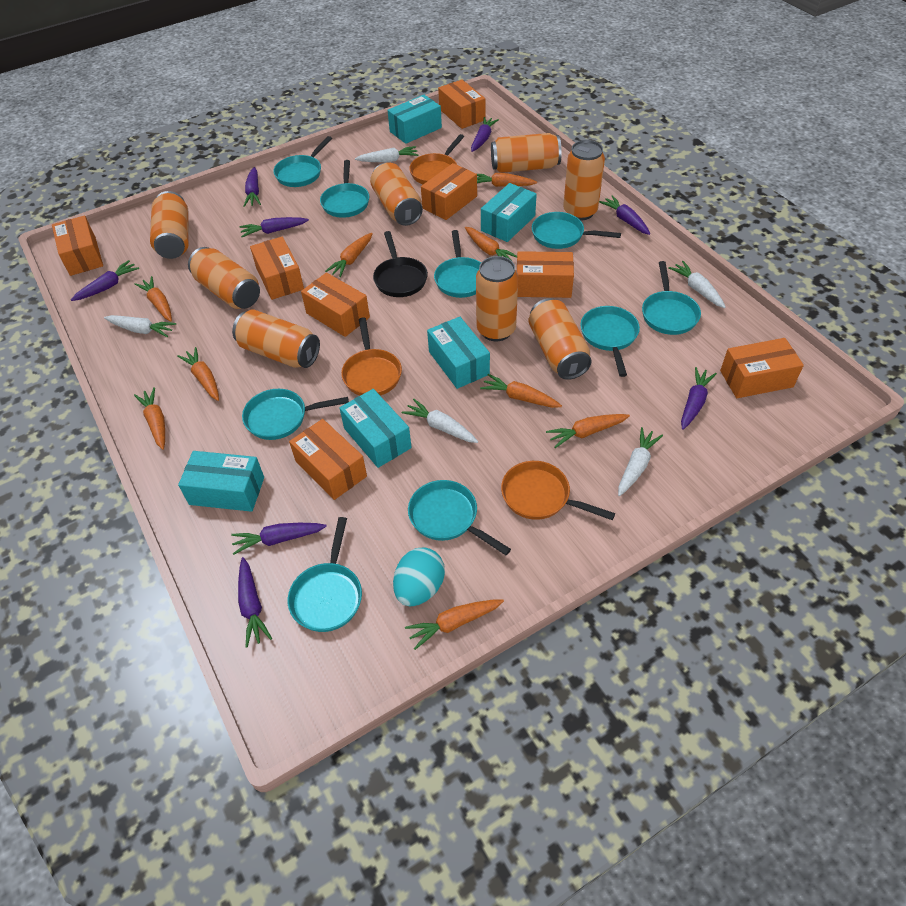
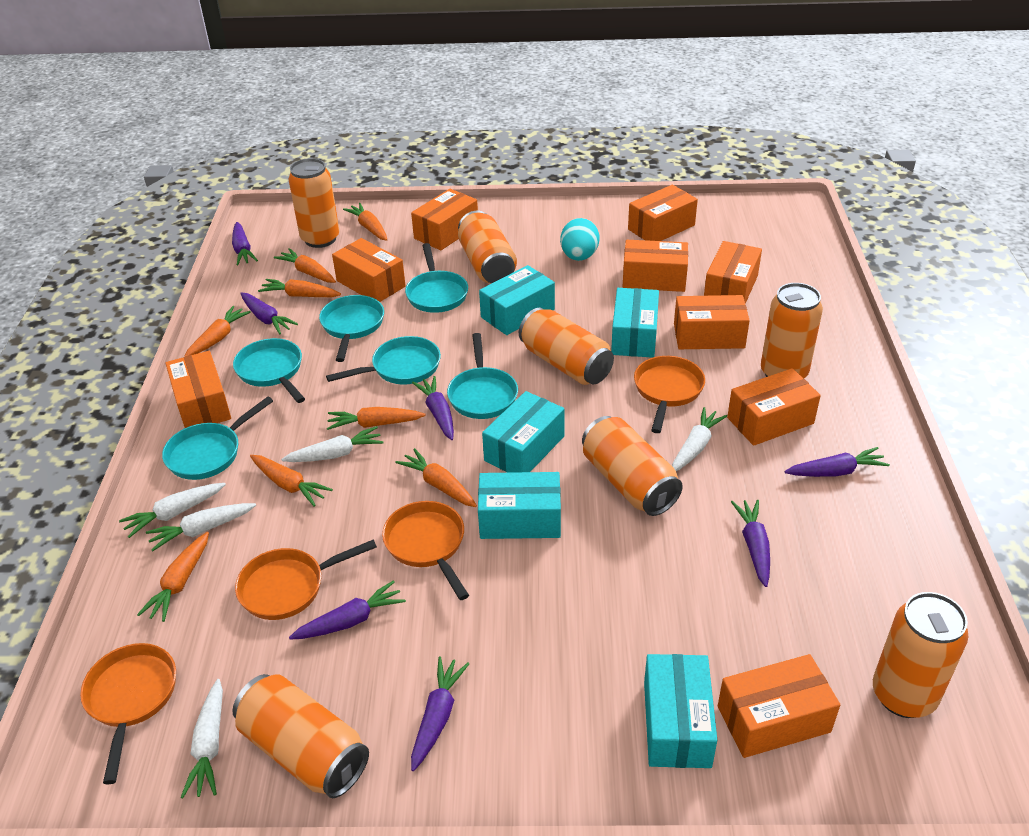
black pan: [373,231,428,297] = 1 -> none = 0
orange box: [52,215,103,276] [250,237,304,300] [289,419,367,500] [301,273,370,337] [421,163,477,220] [438,79,485,129] [517,251,574,298] [720,338,804,398] = 8 -> [165,351,231,428] [332,238,406,302] [411,189,478,250] [622,240,688,292] [628,185,698,241] [674,295,750,349] [704,241,762,304] [718,654,840,758] [727,368,821,446] = 9
orange can: [150,191,189,259] [188,247,260,309] [232,309,320,368] [370,163,423,226] [476,256,518,341] [491,133,562,173] [528,298,592,380] [563,140,605,221] = 8 -> [233,674,369,798] [288,158,340,248] [458,211,517,283] [519,308,614,385] [582,416,683,516] [761,283,823,379] [873,592,968,718] = 7
orange carrot: [134,387,165,450] [135,276,172,321] [177,347,219,401] [325,233,373,277] [405,599,504,650] [465,227,517,261] [477,173,537,187] [480,374,562,408] [546,414,630,448] = 9 -> [137,532,209,622] [184,306,251,357] [250,455,333,506] [258,279,341,297] [274,248,336,283] [327,407,426,430] [343,203,387,241] [396,448,477,507] = 8
orange pan: [341,317,402,396] [409,134,464,184] [501,461,615,520] = 3 -> [80,643,176,785] [235,540,377,620] [382,501,469,600] [634,356,705,433] = 4
purple carrot: [71,260,139,301] [231,523,327,555] [238,557,272,648] [240,217,309,237] [244,167,261,207] [471,117,499,152] [599,195,650,235] [681,367,717,430] = 8 -> [232,222,258,266] [240,292,298,334] [289,580,406,640] [411,657,469,771] [412,376,454,440] [731,499,770,587] [784,447,890,477] = 7
turquoise pan: [242,389,349,440] [273,136,332,187] [288,517,362,632] [320,160,369,218] [408,480,511,555] [434,230,481,298] [532,212,621,249] [580,306,640,377] [642,261,701,335] = 9 -> [162,397,273,480] [233,338,305,403] [319,295,384,362] [326,336,441,385] [405,243,468,313] [447,333,518,419] = 6

